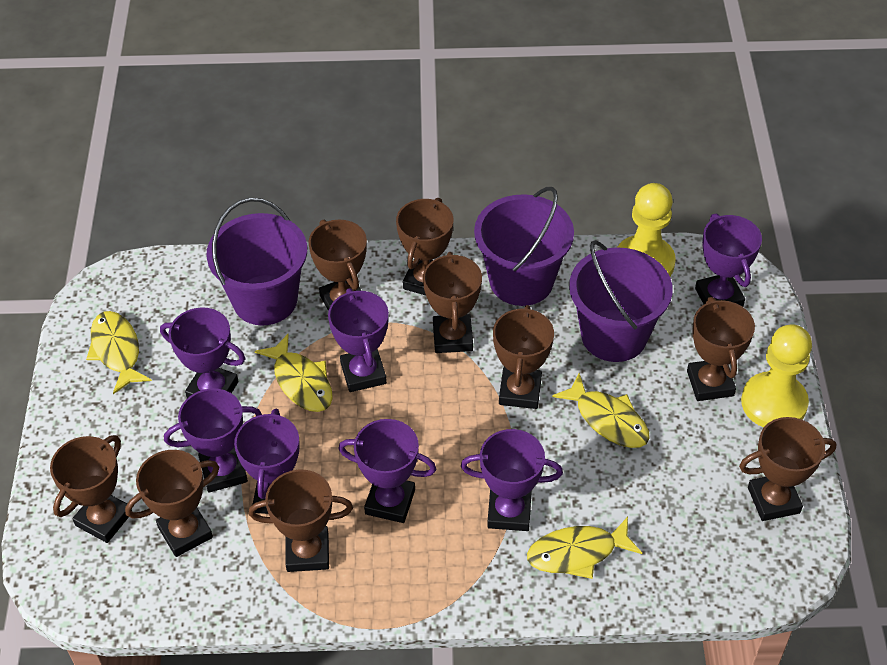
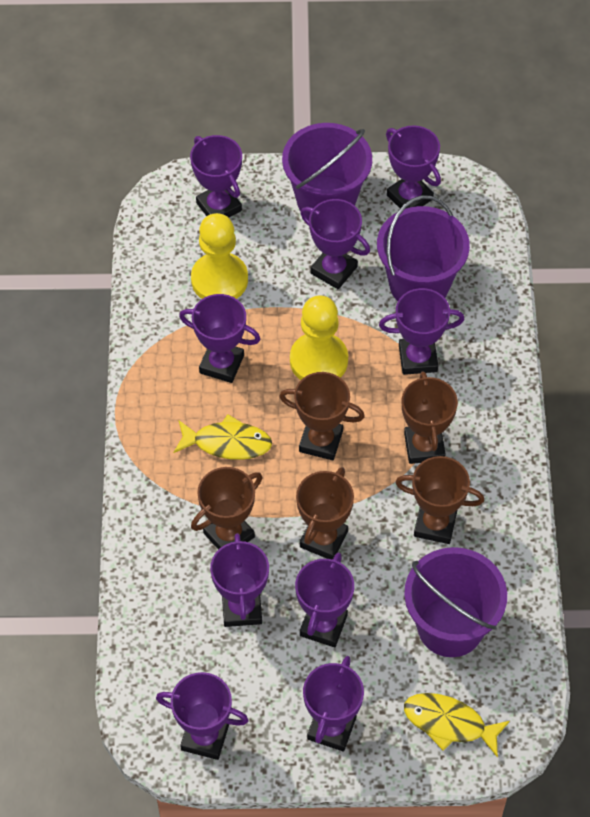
brown trophy: [50,435,129,543] [125,450,219,557] [249,469,353,572] [309,220,367,311] [396,198,453,295] [423,252,482,353] [493,305,554,409] [687,297,755,401] [739,417,836,521] = 9 -> [191,467,262,550] [279,372,365,460] [296,467,354,560] [395,456,484,544] [402,371,458,464] = 5
purple trophy: [160,308,245,398] [164,388,262,493] [234,409,300,514] [328,288,389,392] [338,419,436,523] [461,429,563,531] [695,213,762,307] = 7 -> [156,672,249,760] [179,294,260,383] [190,135,242,218] [210,533,269,627] [295,552,354,647] [301,199,370,289] [303,656,364,752] [379,288,465,375] [386,125,441,209] = 9
yellow fish: [86,311,152,394] [255,334,333,412] [527,517,642,579] [552,373,650,448] = 4 -> [174,414,272,460] [404,693,510,757] = 2

